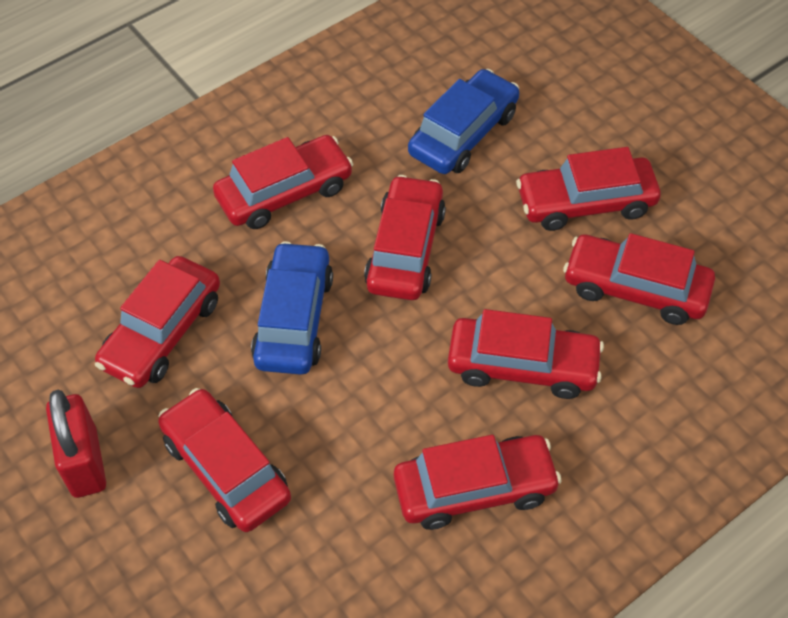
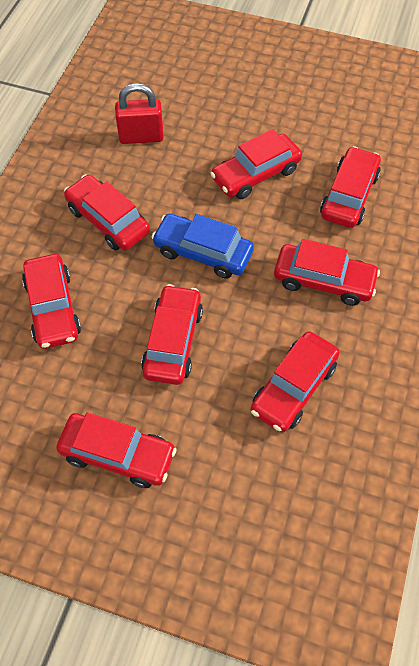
blue car: [251,241,333,375] [408,69,519,174] = 2 -> [152,214,254,279] = 1

